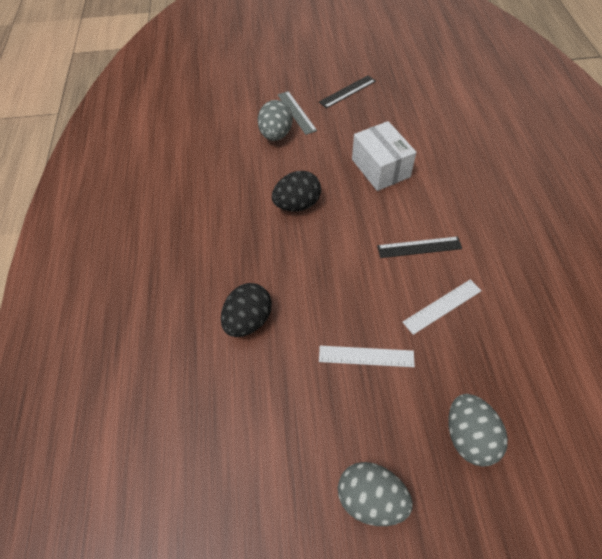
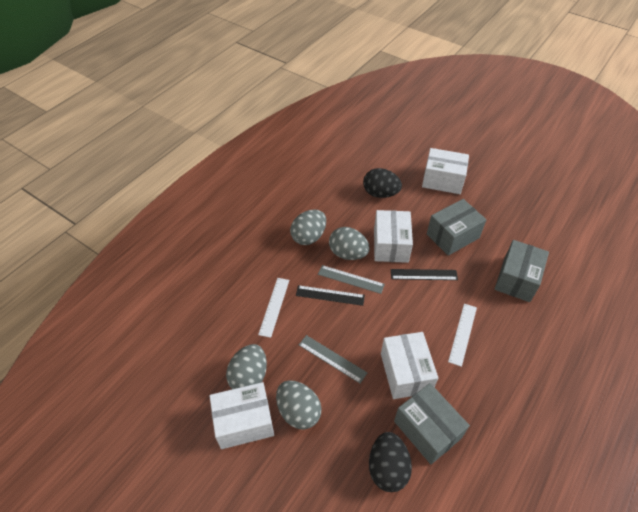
grey box: none = 0 -> [394,383,470,464] [427,199,486,256] [494,240,549,302] = 3
grey egg: [258,100,293,141] [338,462,413,526] [448,394,508,467] = 3 -> [226,344,267,389] [276,380,322,430] [290,209,326,245] [329,227,370,260] = 4
grey ruler: [278,91,317,135] = 1 -> [299,335,367,383] [318,265,385,294] = 2
white box: [352,121,416,191] = 1 -> [209,382,274,449] [374,210,413,263] [381,332,438,399] [422,148,469,194] = 4

